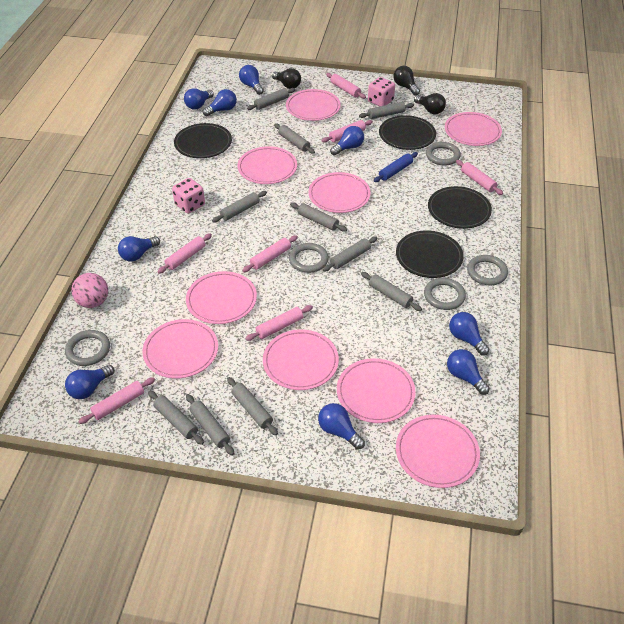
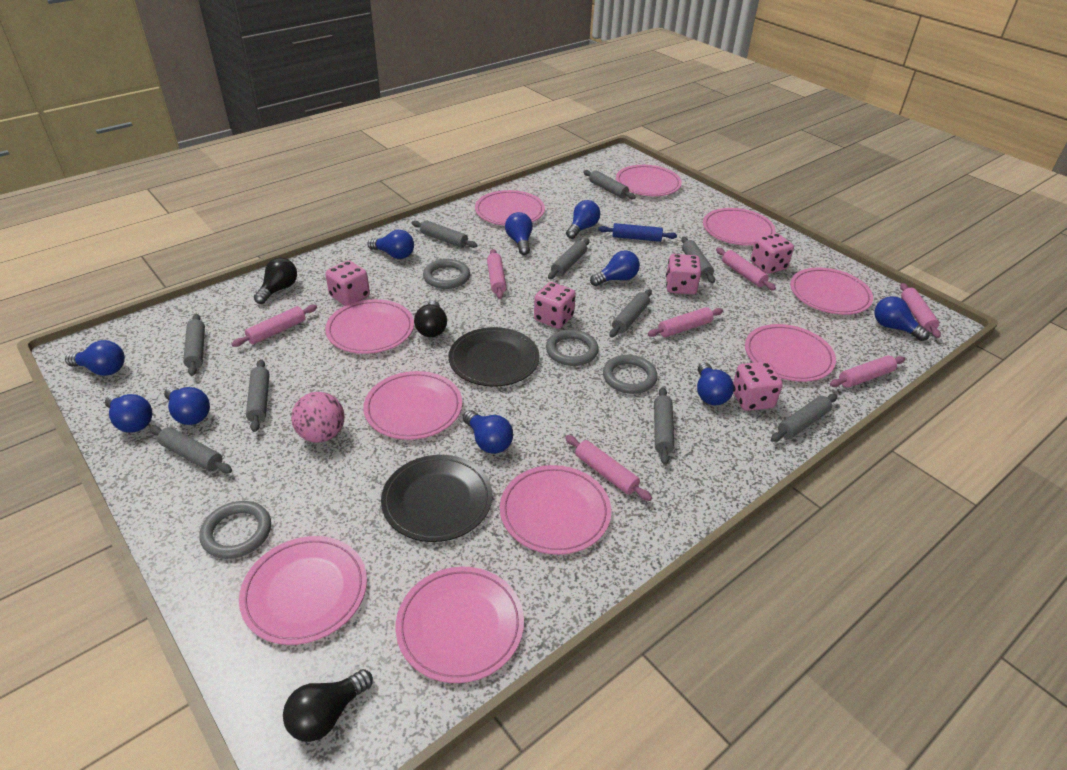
black plate: [174,123,232,158] [379,115,436,150] [396,230,464,278] [428,186,492,229] = 4 -> [381,455,492,542] [449,327,540,387] = 2
blue light bulb: [65,365,114,399] [118,236,160,262] [184,88,214,110] [203,89,237,116] [239,65,264,95] [318,403,365,450] [330,126,364,156] [447,349,490,395] [449,312,490,356] = 9 -> [65,340,125,376] [105,394,152,432] [164,386,210,425] [367,230,414,259] [463,410,513,454] [505,212,533,255] [566,200,600,239] [590,250,640,286] [697,362,734,406] [874,296,929,341] = 10
grey ring: [65,330,110,366] [289,243,329,273] [424,278,466,310] [426,142,461,166] [467,255,508,285] = 5 -> [200,501,271,559] [423,259,470,289] [546,329,599,366] [603,355,658,394] = 4
pink dice: [172,178,205,214] [368,77,395,106] = 2 -> [325,260,370,306] [534,282,576,329] [666,254,701,295] [733,362,783,411] [751,233,794,274] = 5
pink plate: [143,319,218,378] [186,271,257,324] [237,146,297,184] [263,329,339,390] [286,89,341,121] [308,172,371,213] [337,358,416,423] [396,415,480,488] [445,112,502,146] = 9 -> [239,536,367,645] [325,299,414,354] [363,371,462,440] [396,567,524,683] [475,190,545,226] [500,465,611,555] [616,165,682,196] [703,208,776,246] [745,324,836,382] [790,268,873,315] = 10

